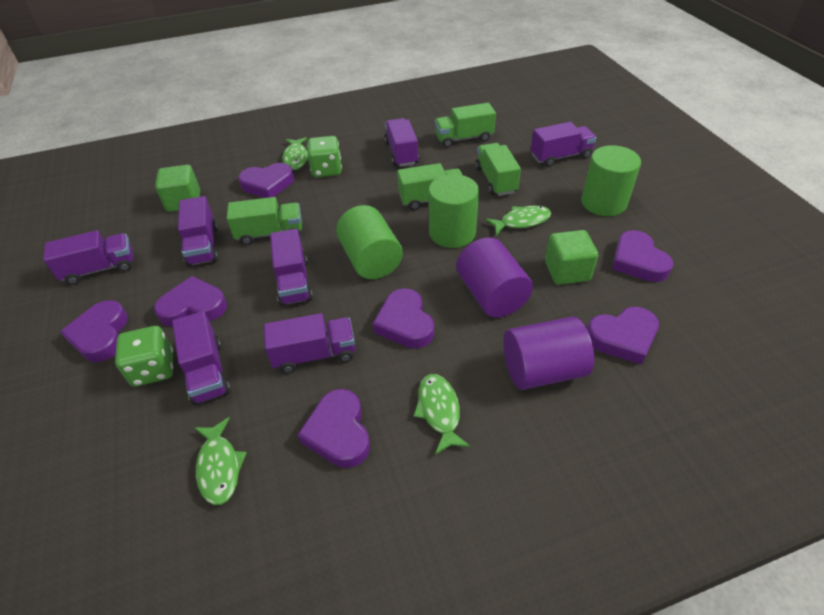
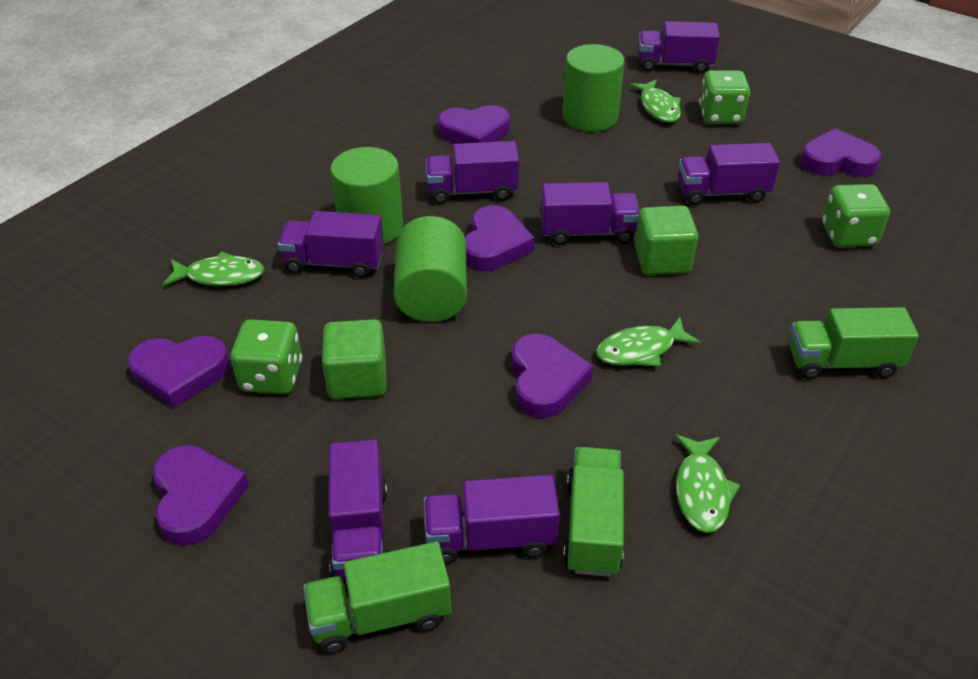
green dice: [115,326,173,387] [307,136,342,177] = 2 -> [231,319,302,394] [699,70,750,124] [822,184,890,247] = 3
green truck: [227,197,302,245] [397,163,462,210] [434,103,496,148] [475,143,521,196] = 4 -> [303,542,451,653] [563,447,624,577] [789,307,919,379] = 3
purple cylinder: [456,237,533,318] [503,317,594,390] = 2 -> none = 0
purple heart: [60,300,128,362] [154,276,227,326] [238,163,294,198] [298,389,370,468] [373,288,434,348] [587,307,659,365] [612,230,673,282] = 7 -> [128,336,230,408] [152,445,249,546] [438,105,510,144] [465,205,535,271] [512,334,593,418] [800,128,881,177] = 6

